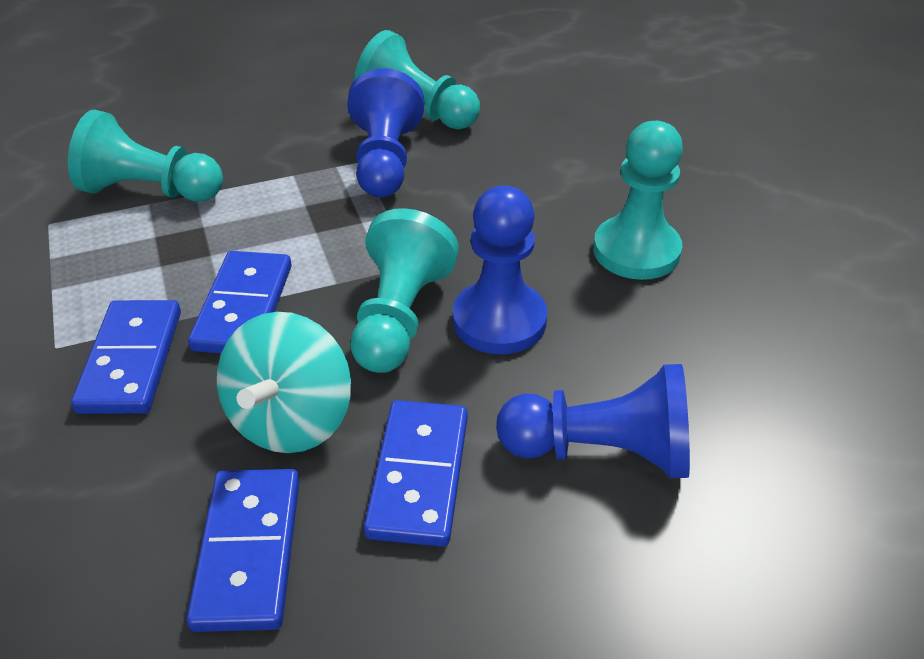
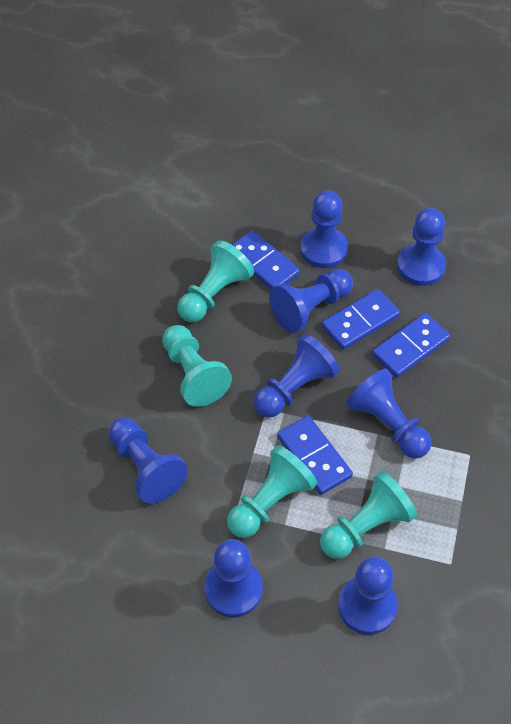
blue pawn: [347,69,424,198] [453,186,547,355] [496,364,690,478] = 3 -> [108,418,188,503] [204,539,263,618] [253,334,340,418] [269,269,353,333] [300,191,348,268] [338,557,398,635] [346,369,432,459] [397,208,446,286] = 8
turquoise spinning top: [217,312,351,453] = 1 -> none = 0

